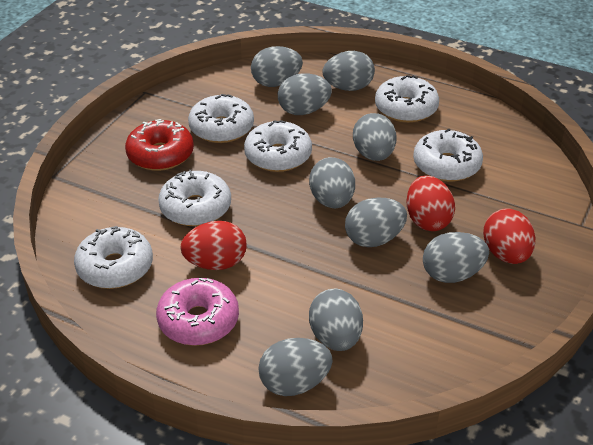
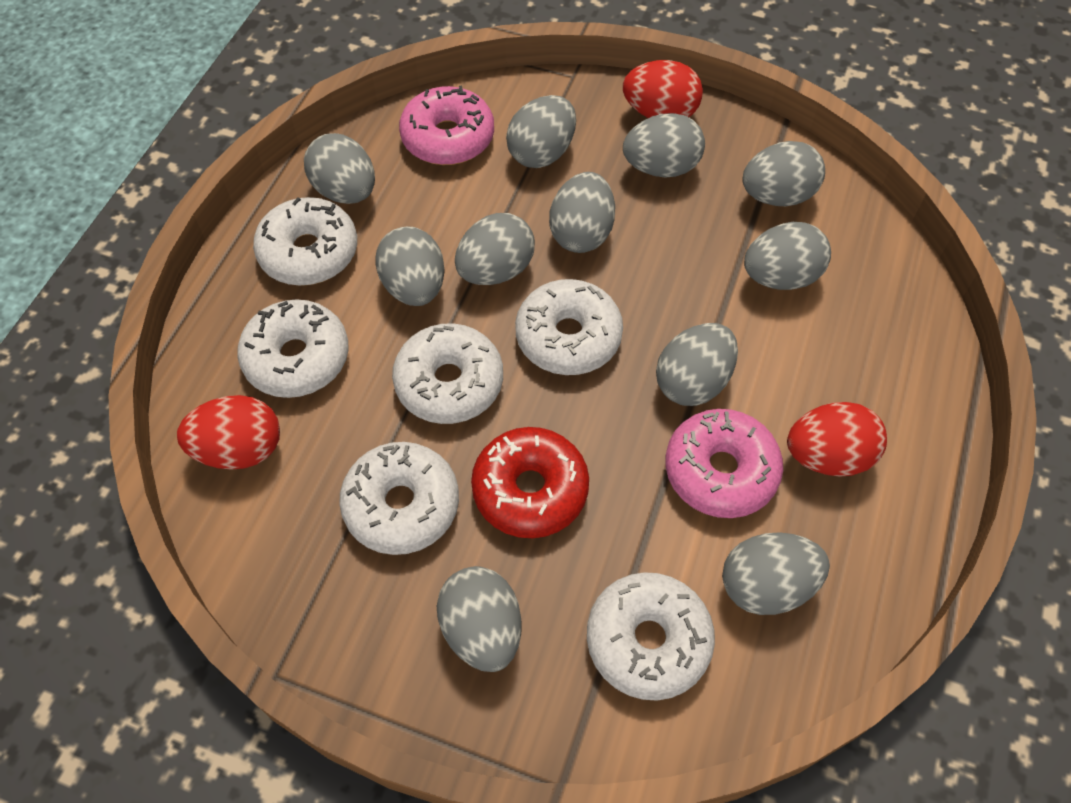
grey egg: [251,46,303,87] [258,338,333,396] [278,73,332,115] [309,157,355,208] [309,289,363,351] [322,51,375,91] [345,198,407,247] [353,113,397,161] [423,232,489,283] = 9 -> [304,133,375,204] [375,226,445,306] [437,566,521,672] [455,213,535,285] [506,95,576,168] [549,172,615,253] [623,113,705,177] [656,323,738,406] [722,532,830,615] [742,141,825,206] [744,222,831,290] = 11
pink donut: [156,278,239,346] = 1 -> [399,86,494,165] [665,409,783,518] = 2

